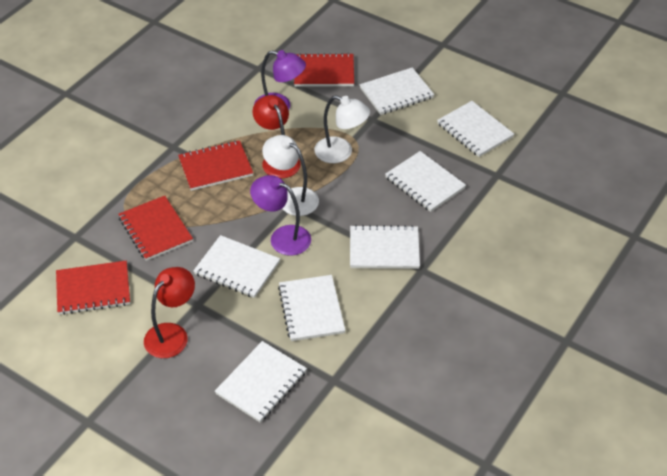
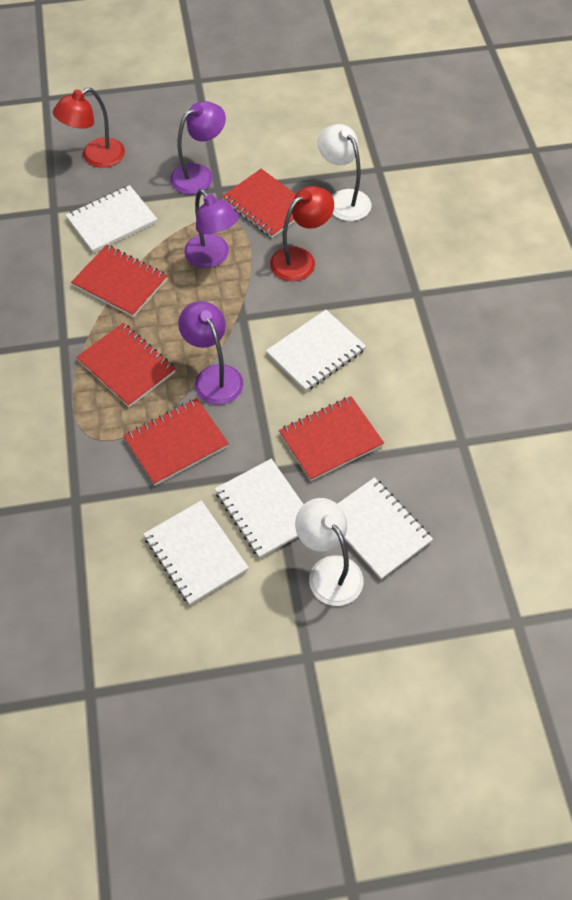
purple lamp: [250,175,311,256] [254,50,306,110] = 2 -> [170,101,226,194] [178,301,244,405] [184,189,239,268] = 3
red notebook: [56,261,130,315] [118,196,193,261] [178,140,253,191] [294,53,354,87] = 4 -> [71,245,168,317] [76,323,176,407] [123,398,229,485] [222,169,296,238] [279,396,384,481] = 5
white notebook: [193,235,280,298] [215,341,307,422] [278,275,345,341] [350,225,420,269] [360,67,434,115] [385,151,466,212] [437,101,514,157] = 7 -> [66,185,157,253] [143,500,249,605] [215,459,304,558] [266,310,366,391] [338,477,433,580] = 5

